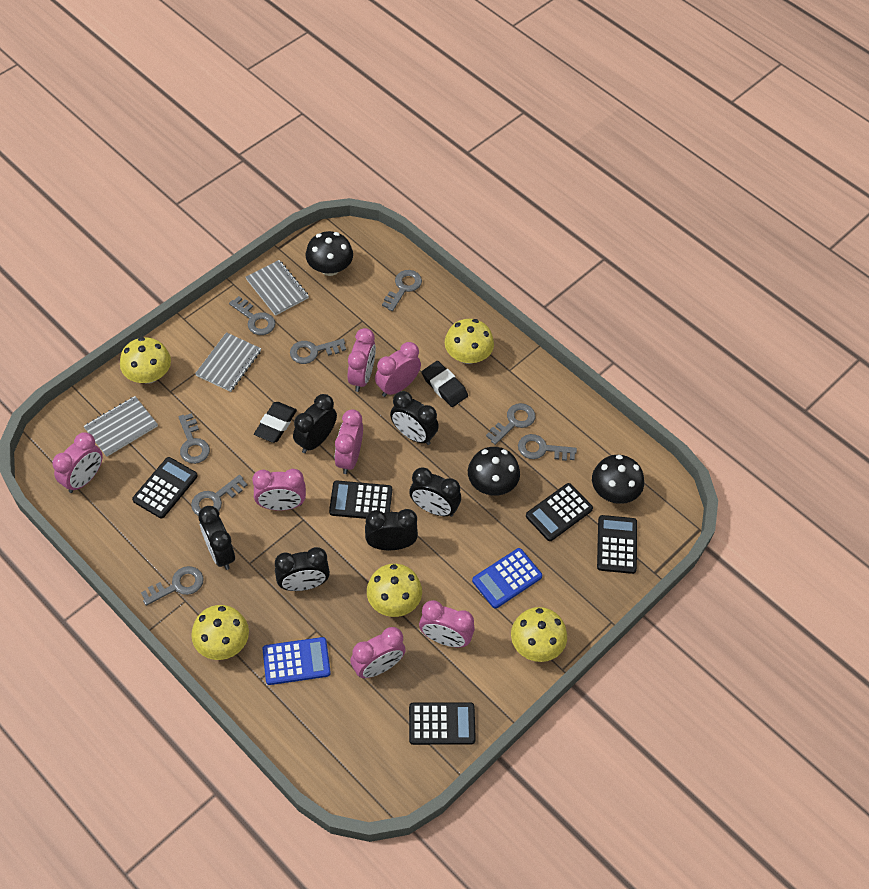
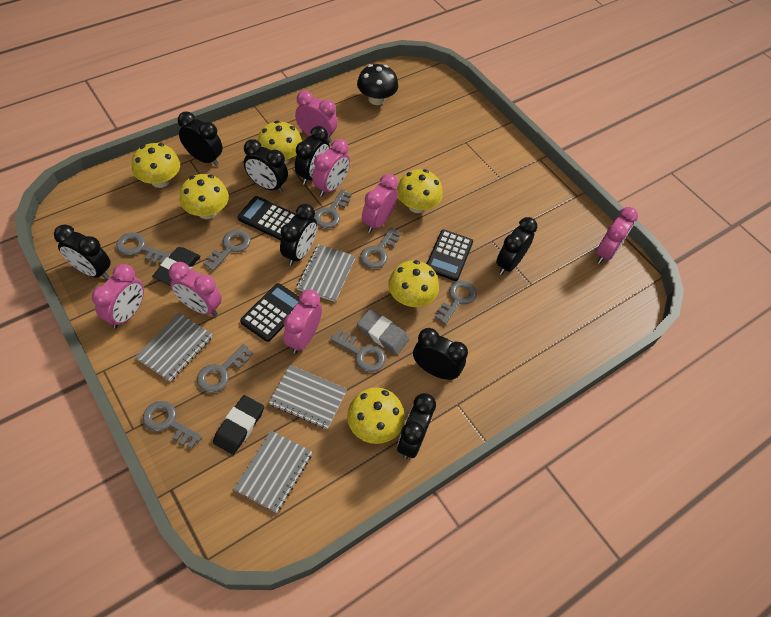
black calculator: [132,457,197,518] [329,480,392,519] [409,702,476,745] [526,483,593,541] [597,515,637,574] = 5 -> [238,196,296,240] [240,283,300,342] [427,230,473,281] = 3
black clock: [198,506,235,570] [275,547,330,591] [293,394,337,453] [365,509,418,550] [390,391,439,445] [409,467,461,517] = 6 -> [54,225,111,279] [178,112,223,166] [244,139,288,193] [280,204,317,266] [295,126,330,185] [397,393,436,459] [413,328,468,380] [496,217,537,275] = 8
black mushroom: [306,231,353,276] [468,447,520,496] [592,455,644,504] = 3 -> [357,64,398,105] = 1
blue calculator: [263,637,331,685] [472,548,542,609] = 2 -> none = 0
grey eraser: none = 0 -> [357,309,409,355] = 1
grey notebook: [84,396,158,457] [195,332,261,392] [246,260,309,316] = 3 -> [135,313,213,382] [234,431,312,513] [268,365,347,429] [297,244,356,302] = 4
yellow mushroom: [120,337,171,384] [191,605,249,660] [367,564,422,617] [445,319,494,364] [511,607,567,662] = 5 -> [132,143,180,188] [179,174,229,219] [258,121,302,164] [347,387,405,444] [388,260,439,307] [397,169,443,213] = 6

